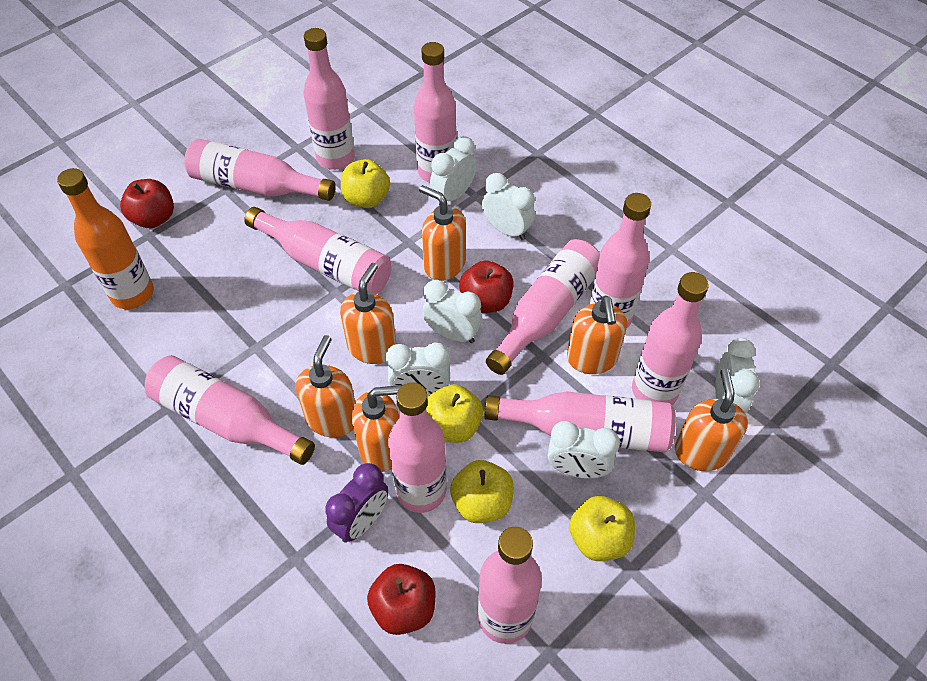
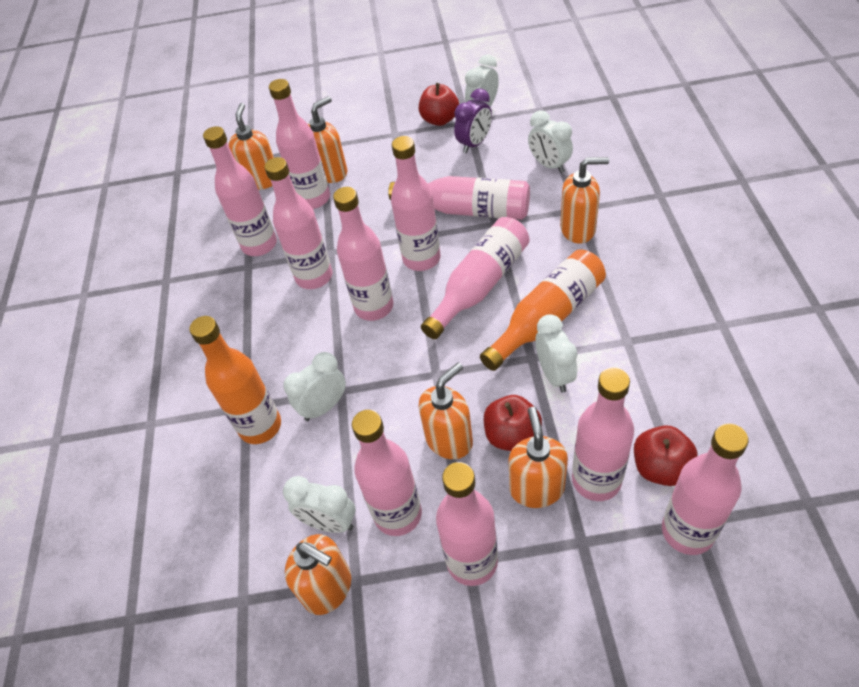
orange bottle: [57,168,154,309] = 1 -> [190,316,281,444] [480,249,606,371] = 2
white clock: [385,342,450,396] [422,280,482,343] [430,136,477,206] [482,173,535,240] [548,421,620,478] [715,338,760,413] = 6 -> [283,352,346,421] [283,476,355,533] [465,55,499,107] [528,110,573,173] [535,314,577,393] = 5
yellow apple: [341,159,390,208] [426,384,483,443] [450,460,514,523] [569,496,635,561] = 4 -> none = 0

